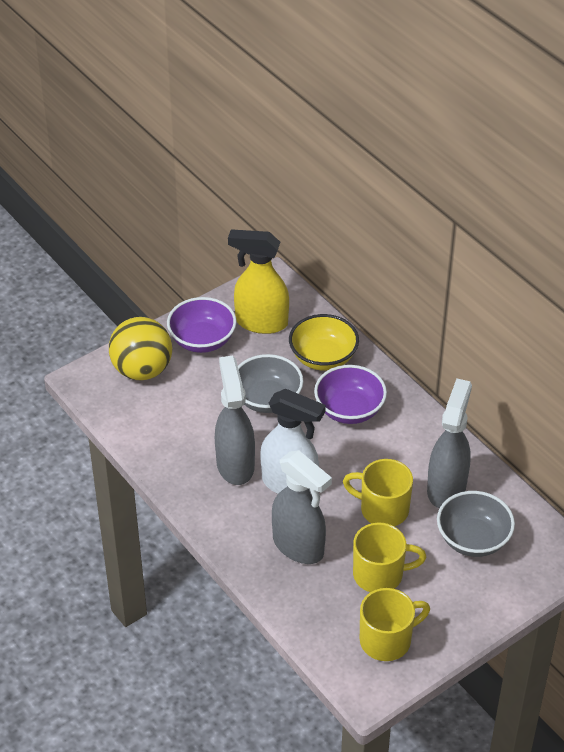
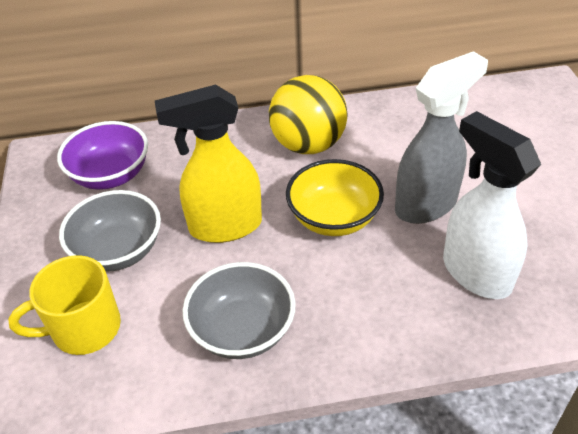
grey spray bottle: [215,355,255,485] [272,450,332,564] [427,379,472,508] = 3 -> [395,51,488,224] = 1
purple bowl: [167,297,237,353] [314,365,387,424] = 2 -> [57,121,148,190] = 1
yellow mug: [343,459,413,526] [353,523,426,592] [360,588,430,661] = 3 -> [8,255,121,355] = 1

